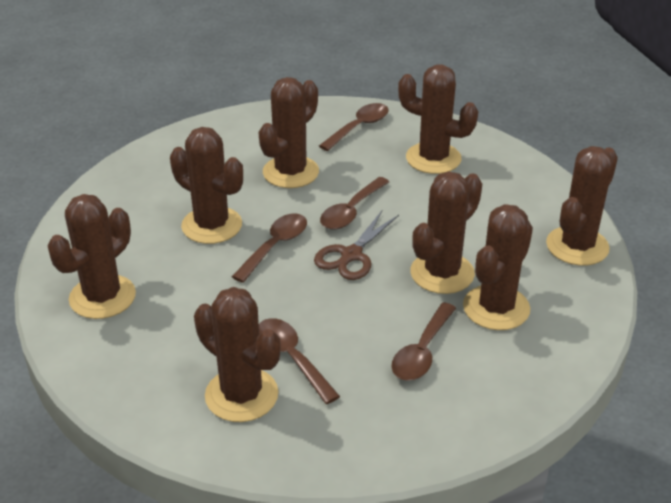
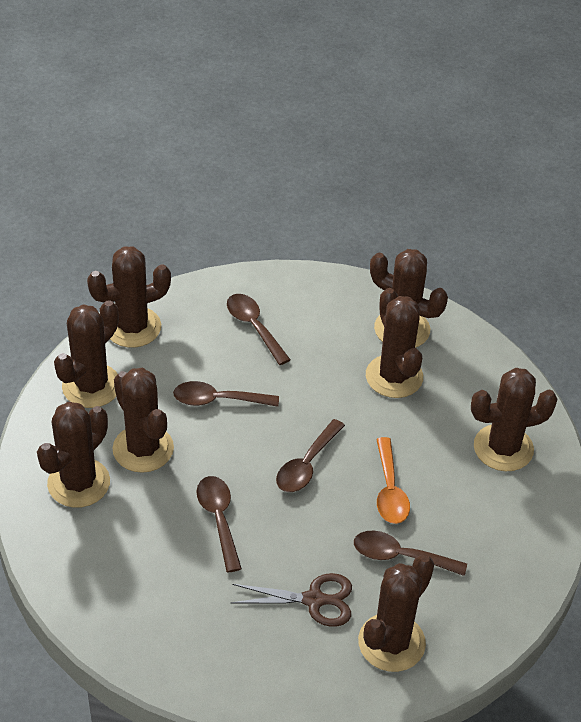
orange spoon: none = 0 -> [376,437,410,524] = 1

